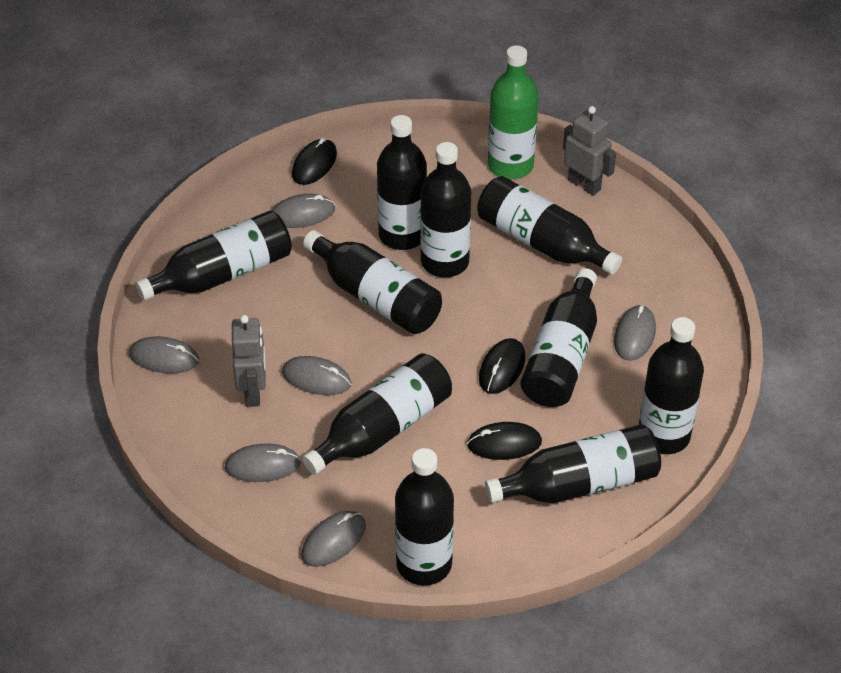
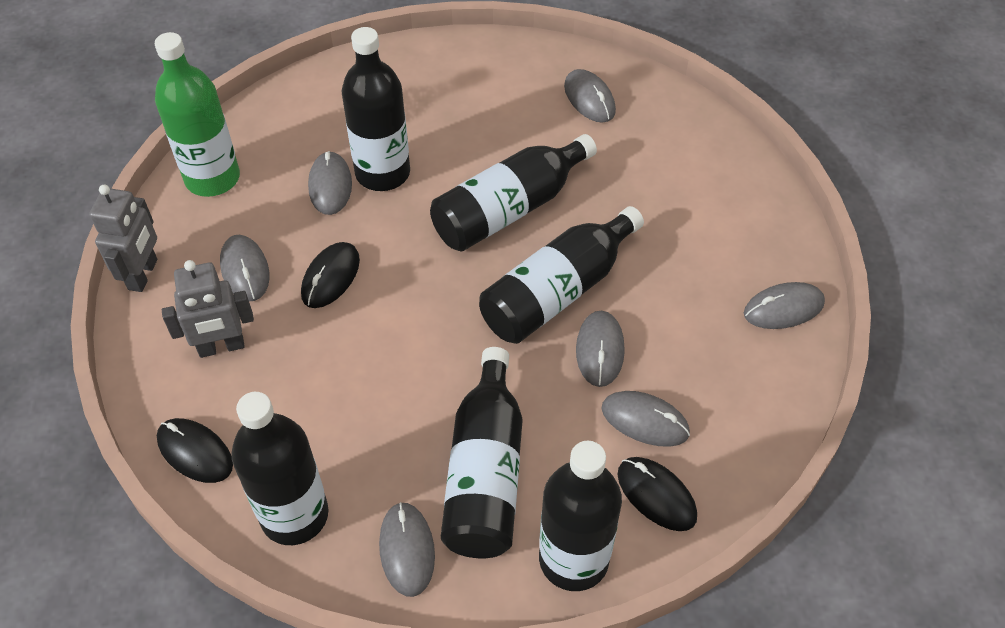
black bottle: [136,211,292,301] [302,353,452,475] [303,230,442,334] [377,115,427,250] [395,448,454,586] [420,142,471,277] [477,176,622,275] [485,424,661,503] [520,268,597,407] [639,317,704,454] = 10 -> [231,392,328,545] [342,27,410,191] [430,134,597,252] [441,347,522,558] [479,206,644,344] [539,441,622,591] = 6
grey mouse: [129,336,199,373] [225,444,301,482] [272,194,335,228] [282,356,351,395] [301,511,366,567] [614,305,656,361] = 6 -> [220,235,270,301] [308,151,352,215] [379,502,435,597] [564,69,616,123] [576,311,625,387] [601,391,690,447] [744,282,825,329] = 7

